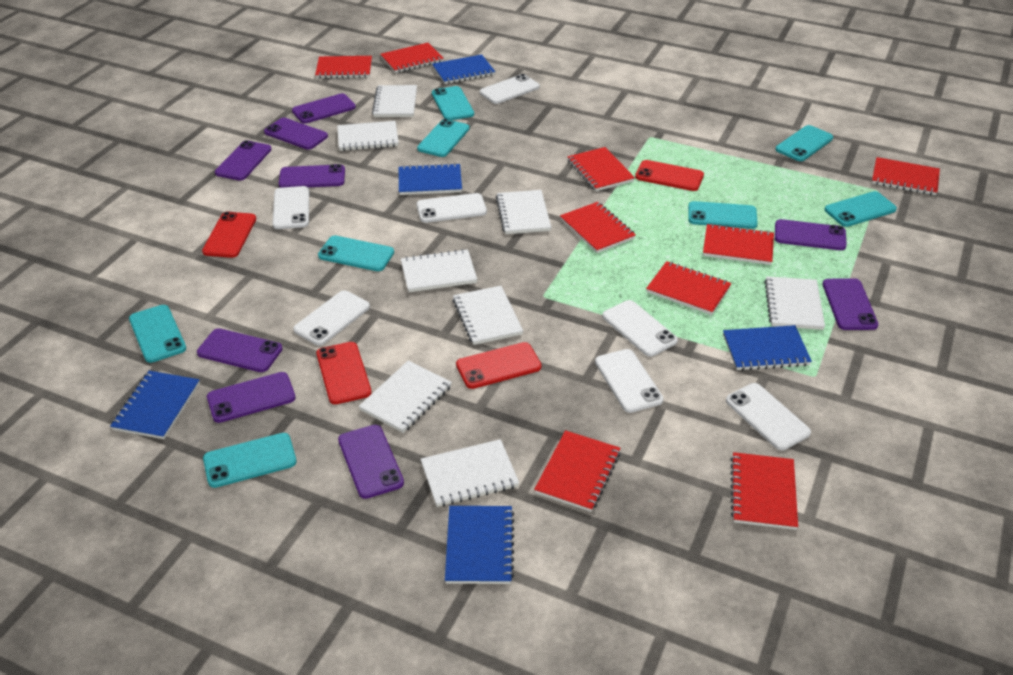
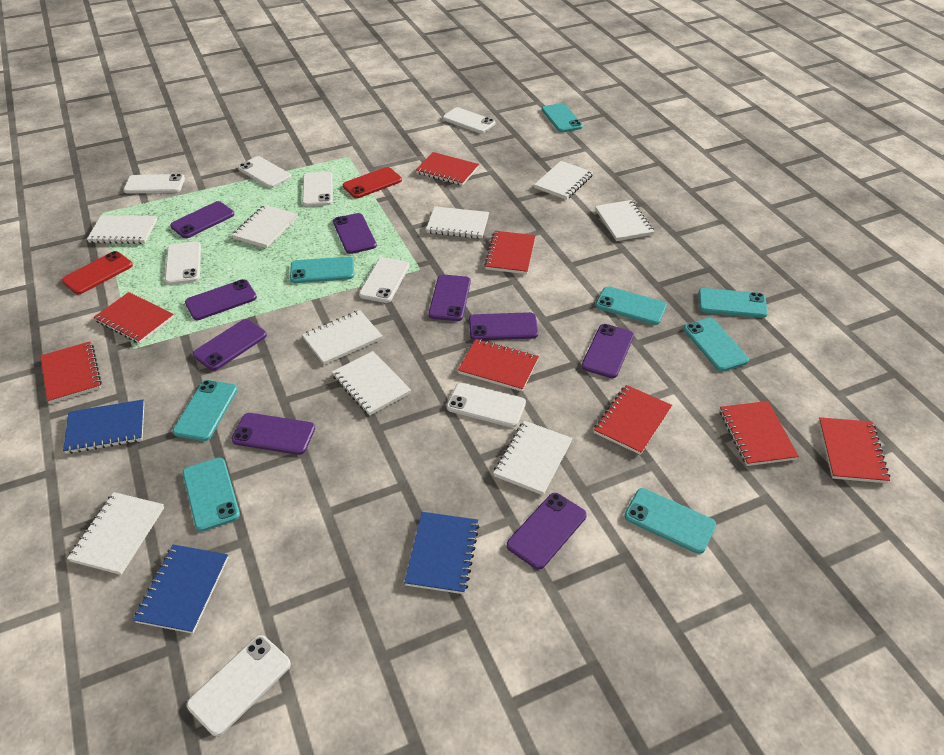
blue notebook: [110,371,200,439] [399,163,462,195] [432,54,495,84] [445,506,514,584] [723,325,812,371] = 5 -> [63,399,144,454] [133,545,228,634] [404,512,479,594] = 3
red notebook: [315,56,372,79] [380,43,444,73] [534,430,620,512] [560,202,636,253] [568,147,635,191] [646,261,731,315] [703,224,774,265] [730,452,798,530] [872,157,940,196] = 9 -> [40,341,102,404] [93,292,174,344] [416,152,479,186] [458,339,539,391] [484,231,536,274] [594,385,672,455] [720,401,799,466] [818,417,890,483] = 8
red phone: [202,212,256,258] [316,342,372,404] [456,342,541,389] [635,160,704,191] = 4 -> [62,251,133,294] [343,167,402,198] = 2
white notebook: [337,121,399,151] [359,360,452,433] [372,85,417,117] [401,249,477,292] [421,439,519,507] [453,286,523,345] [496,190,551,234] [764,276,825,330] = 8 -> [67,492,164,575] [87,215,157,244] [232,205,298,248] [302,310,382,365] [332,351,411,416] [426,206,489,239] [493,421,573,495] [534,161,593,200] [595,200,654,241] = 9
white phone: [273,186,309,229] [293,290,370,346] [417,193,487,223] [480,74,540,104] [595,349,663,413] [602,300,678,357] [726,383,811,450] = 7 -> [123,174,185,194] [165,241,201,285] [187,635,291,736] [238,156,291,188] [302,172,333,207] [359,257,409,303] [443,107,495,133] [447,383,526,428] = 8

